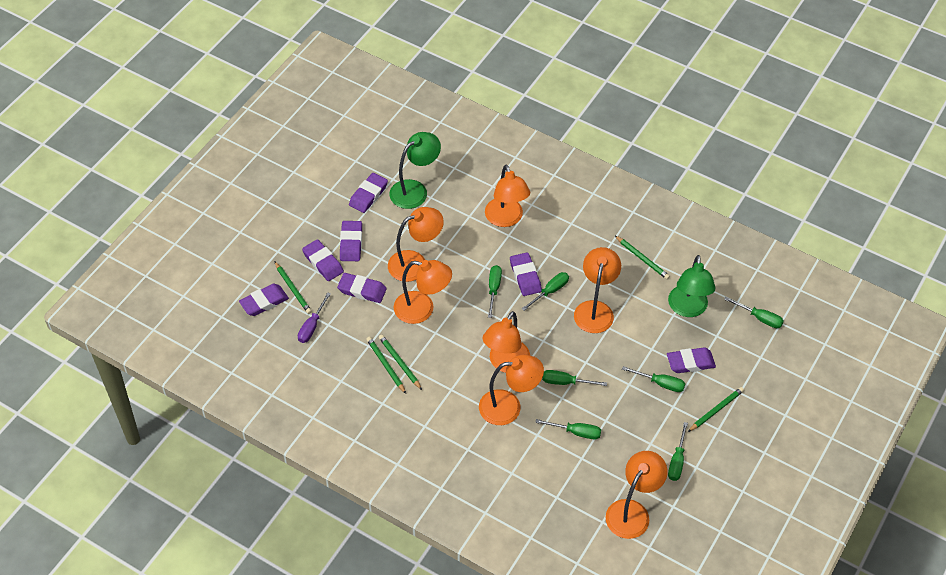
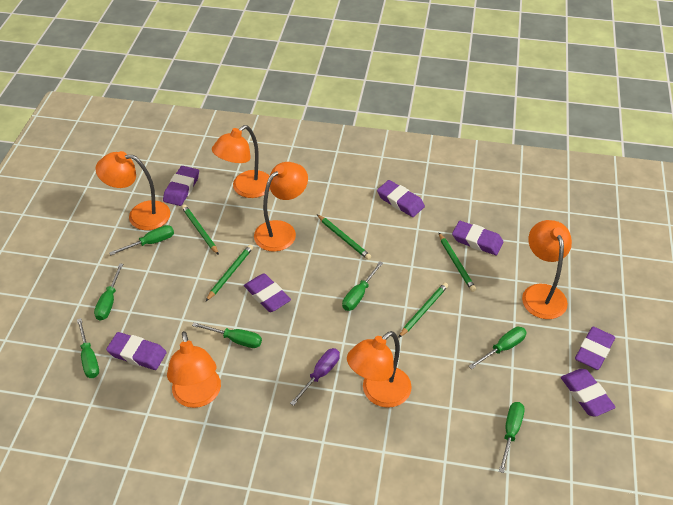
green lamp: [389,132,441,209] [668,255,715,317] = 2 -> none = 0
orange lamp: [388,207,444,282] [394,260,452,324] [479,355,544,425] [483,311,530,373] [485,165,530,227] [574,247,621,333] [605,451,668,539] = 7 -> [95,151,170,230] [167,331,221,408] [212,125,270,198] [254,162,308,252] [347,331,412,408] [522,220,572,319] = 6

